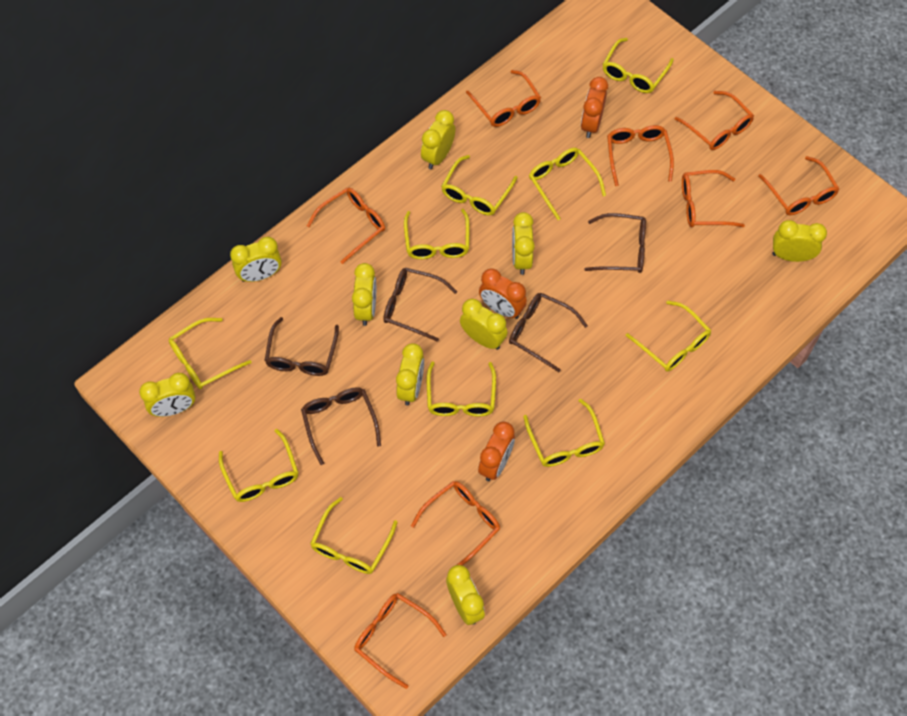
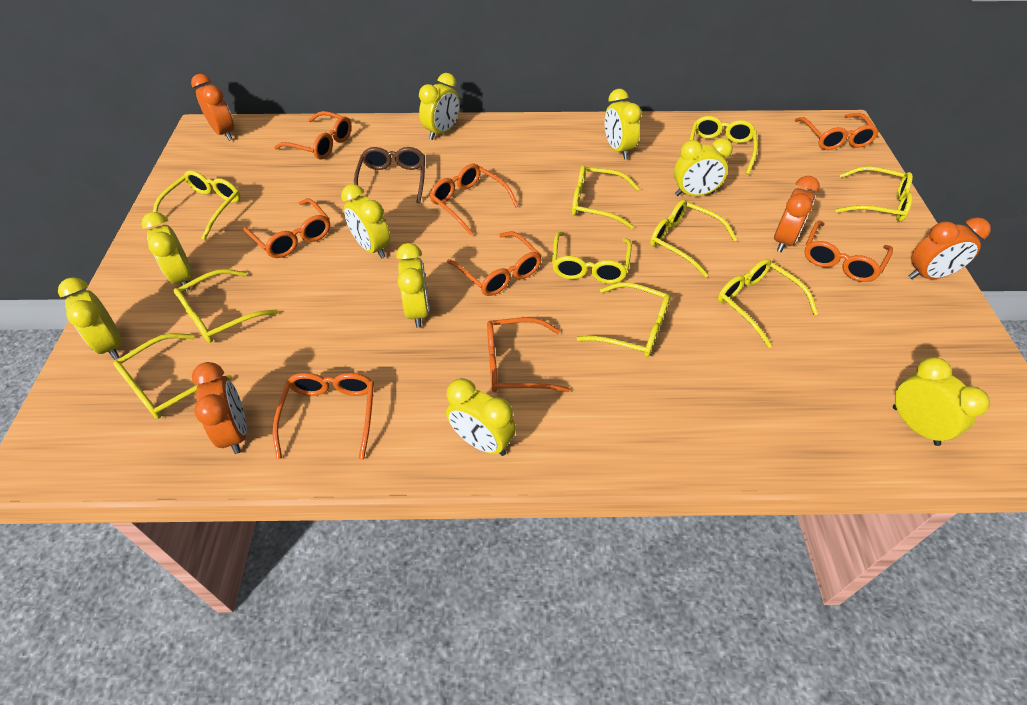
brown glasses: [264,317,339,376] [301,387,381,465] [383,268,457,342] [509,293,588,372] [584,213,646,273] = 5 -> [354,147,425,203] = 1
orange clock: [478,422,515,481] [479,269,527,319] [581,77,608,138] = 3 -> [191,74,234,141] [192,362,247,454] [774,176,820,252] [909,217,991,279] = 4

